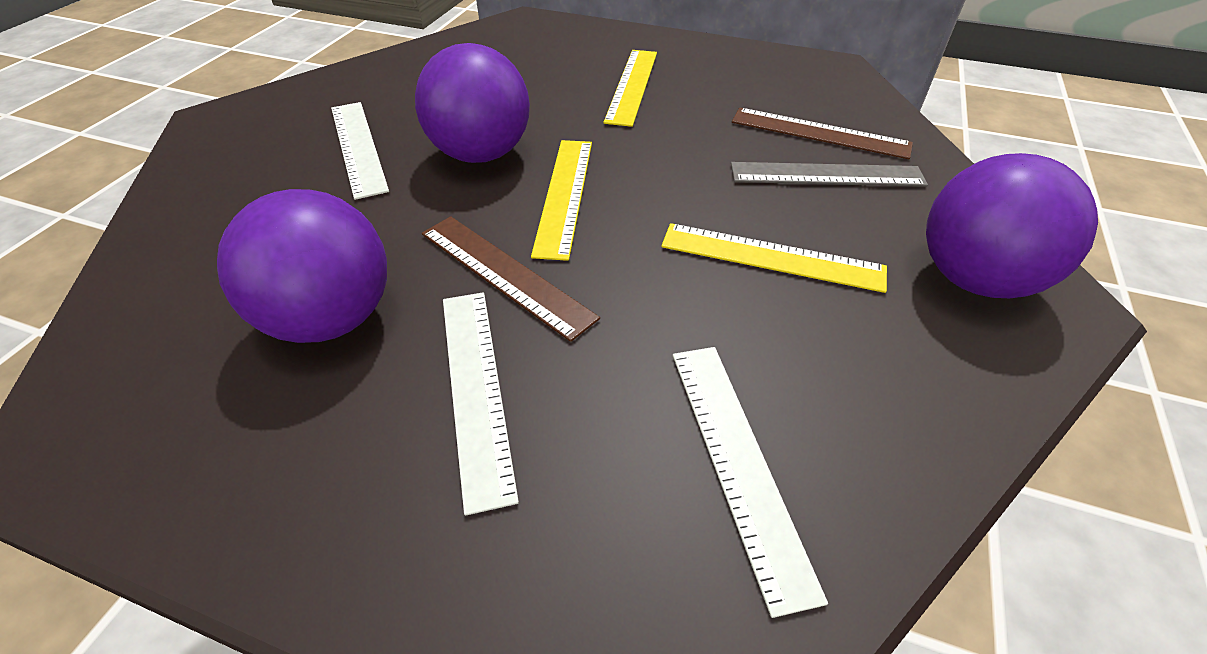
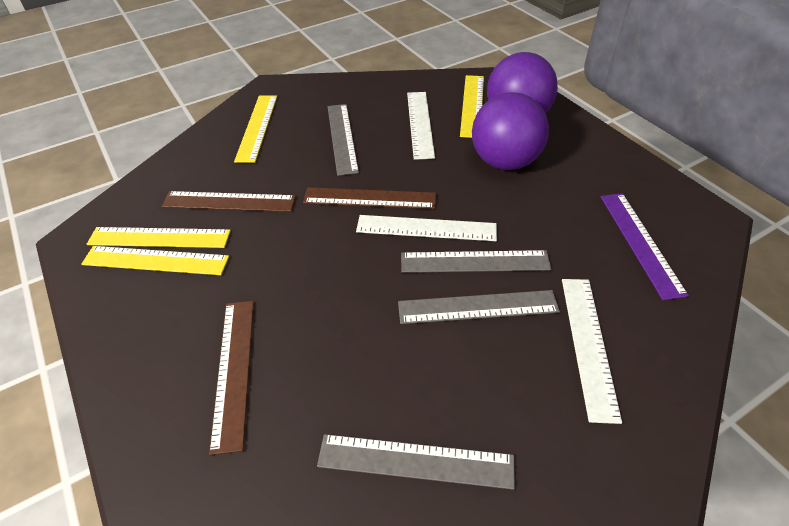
brown ruler: [422,216,600,342] [732,108,913,159] = 2 -> [162,191,296,212] [209,301,254,455] [303,187,436,209] = 3
grey ruler: [731,162,928,187] = 1 -> [317,434,515,490] [328,104,359,176] [398,290,560,324] [401,250,551,273] = 4
purple ball: [217,189,387,343] [415,43,530,163] [926,153,1098,298] = 3 -> [472,92,549,170] [487,52,558,114] = 2
purple ruler: none = 0 -> [601,193,689,300] = 1
yellow ruler: [531,140,592,261] [603,50,657,127] [661,223,887,293] = 3 -> [82,246,229,275] [87,227,231,248] [234,95,277,163] [460,75,484,138] = 4

